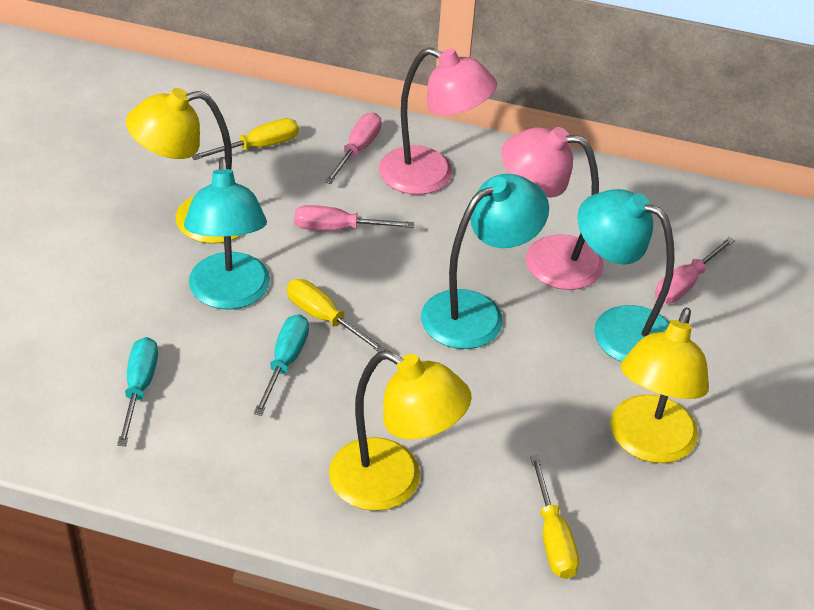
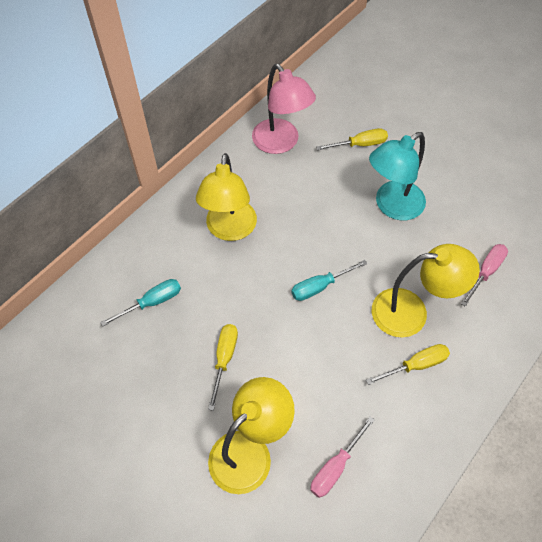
pink lamp: [379,47,497,195] [501,127,604,290] = 2 -> [252,64,316,154] = 1
pink screwdriver: [294,205,414,231] [324,112,381,184] [655,237,735,303] = 3 -> [310,416,374,498] [461,244,508,307] = 2
turquoise lamp: [184,157,270,310] [421,174,549,349] [578,189,675,362] = 3 -> [369,132,426,220] = 1

